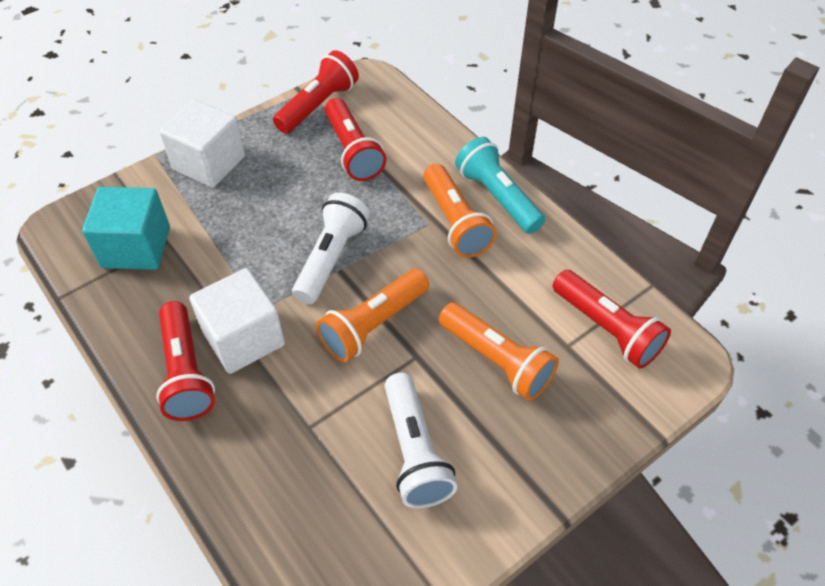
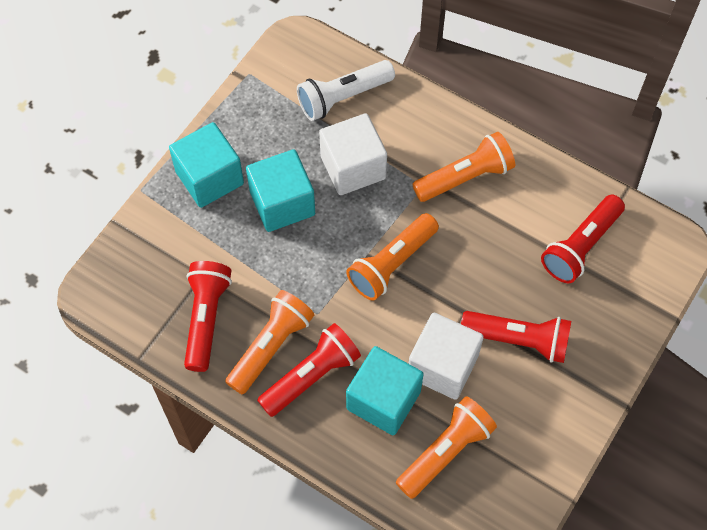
orange flashlight: [316,269,429,362] [423,164,497,258] [439,303,559,401] = 3 -> [225,290,314,395] [346,213,439,301] [396,396,497,499] [412,132,515,202] = 4
turquoise cube: [82,187,170,270] = 1 -> [169,122,244,208] [246,149,315,232] [346,346,424,435] = 3
turquoise flashlight: [455,137,545,234] = 1 -> none = 0
white flashlight: [292,192,370,304] [384,373,457,508] = 2 -> [297,60,395,121] = 1

